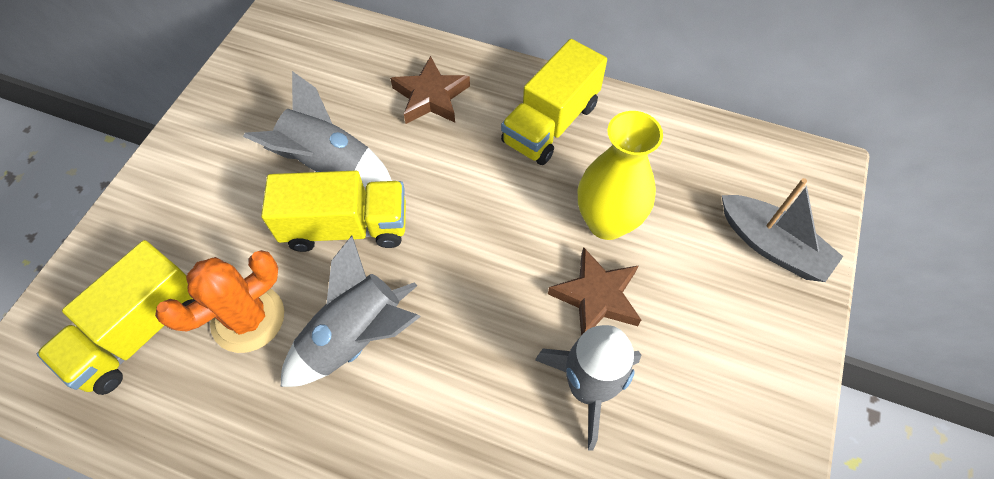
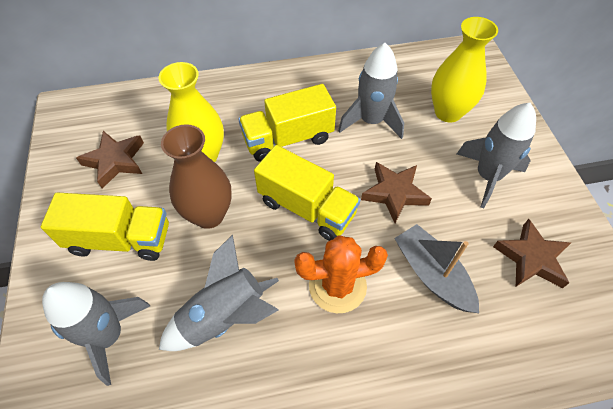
brown star: [390,56,470,124] [548,247,641,336] = 2 -> [76,131,144,189] [361,162,432,223] [493,219,571,288] = 3
brown vase: none = 0 -> [161,124,232,229] = 1
grey rocket: [243,71,392,187] [281,236,421,387] [535,325,642,451] = 3 -> [42,282,150,386] [159,235,279,351] [338,43,404,139] [457,103,536,208] = 4
yellow vase: [578,111,663,240] = 1 -> [159,62,224,162] [431,17,498,123] = 2

